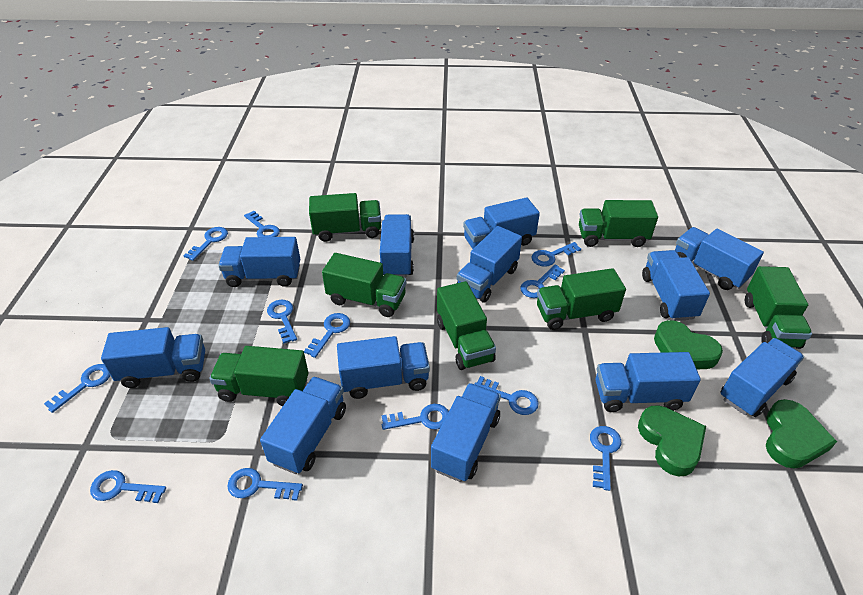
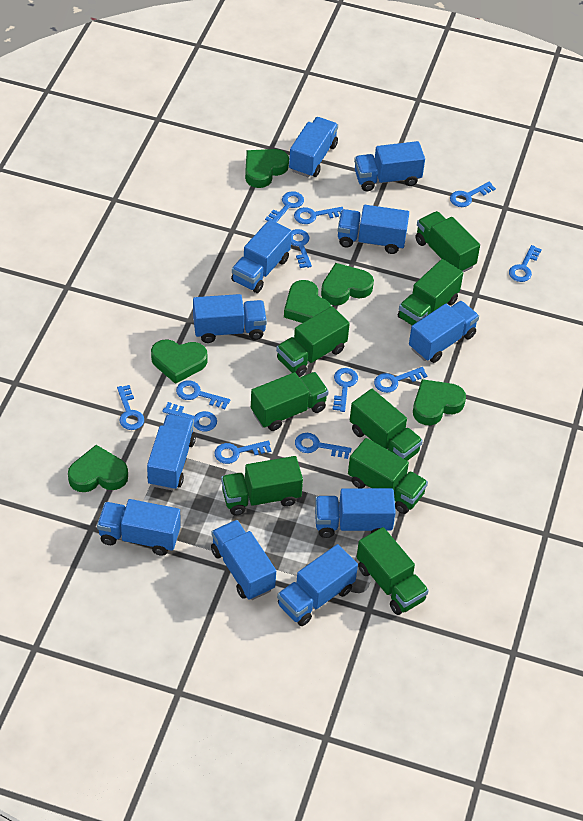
blue truck: [101,327,205,388] [218,237,300,287] [260,377,346,474] [337,336,430,399] [380,214,414,278] [431,383,501,482] [457,226,522,303] [463,197,540,249] [595,352,701,412] [642,250,710,321] [675,227,764,290] [720,338,804,417] = 12 -> [97,499,181,556] [147,414,196,490] [193,294,267,343] [211,520,276,600] [231,220,292,293] [277,544,358,626] [289,117,338,178] [315,488,396,538] [338,205,409,254] [354,141,425,191] [409,301,479,363] = 11
green heart: [638,405,706,477] [654,320,723,370] [766,399,837,469] = 3 -> [68,445,128,492] [151,339,207,384] [245,149,289,188] [284,280,331,323] [321,263,374,305] [413,379,466,425] = 6
green truck: [209,346,308,406] [309,193,381,242] [322,253,406,317] [437,281,496,370] [537,268,626,330] [579,200,658,247] [745,266,812,349] = 7 -> [221,456,303,516] [251,372,329,431] [276,306,350,377] [348,438,428,514] [350,389,423,461] [357,527,429,615] [398,259,463,325] [415,211,480,273] = 8

